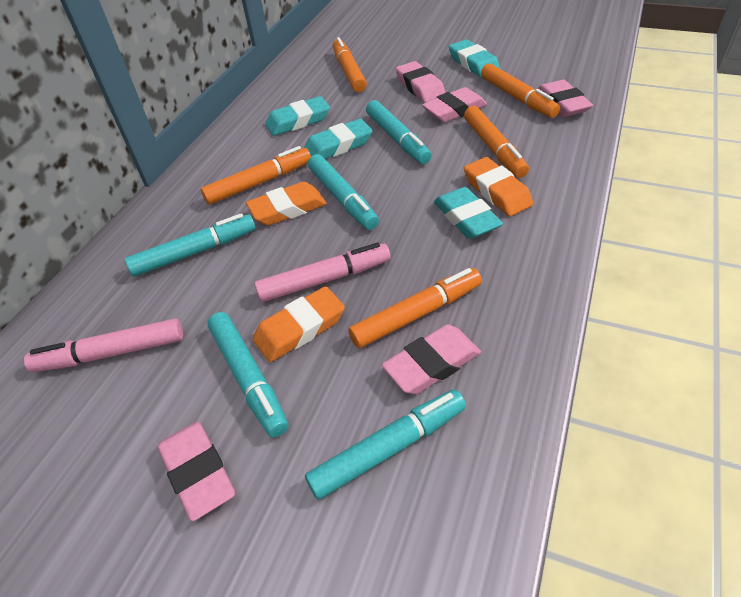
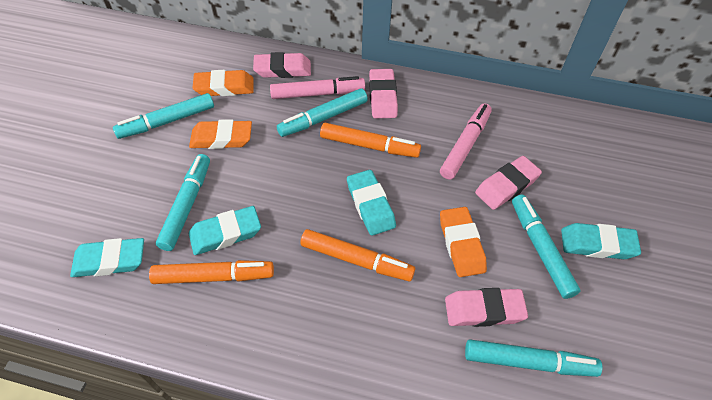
orange marker: [201,146,311,205] [333,37,367,92] [348,268,482,348] [464,106,529,178] [481,64,560,118] = 5 -> [149,260,274,284] [300,229,415,281] [320,123,421,158] = 3
pink eraser: [158,421,235,522] [382,325,481,394] [396,61,446,103] [422,87,487,123] [537,80,593,117] = 5 -> [253,52,311,78] [369,69,398,118] [445,288,528,327] [475,156,542,210] = 4

